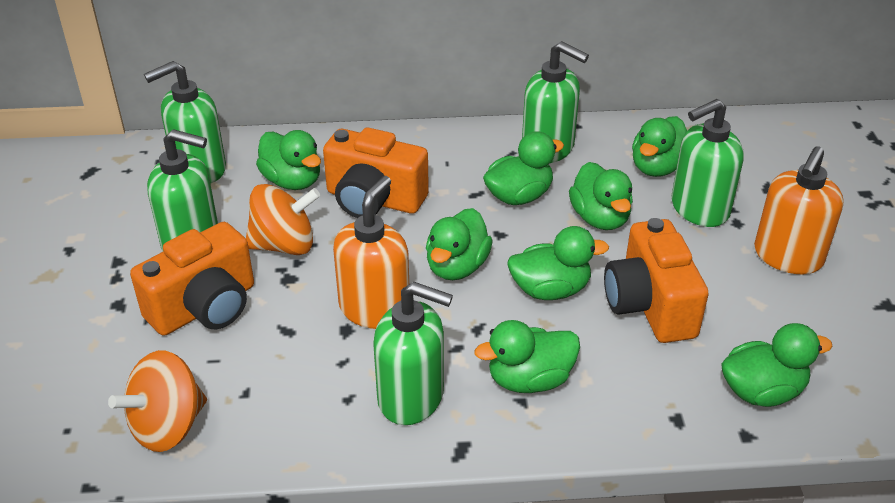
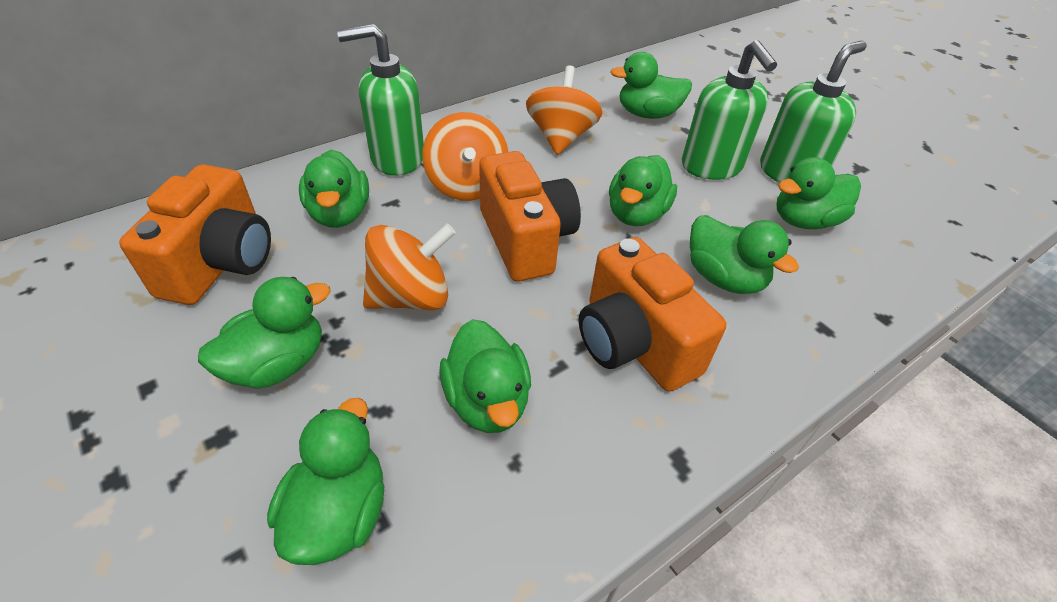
green soap dispenser: [144,61,226,184] [147,129,218,251] [373,282,453,425] [522,41,589,163] [671,99,744,227] = 5 -> [337,24,424,176] [682,40,777,180] [760,41,867,183] = 3
orange soap dispenser: [333,176,409,329] [754,146,844,274] = 2 -> none = 0
orange spinning top: [108,350,207,452] [246,184,320,255] = 2 -> [363,224,456,311] [422,112,508,201] [526,66,602,155] = 3

